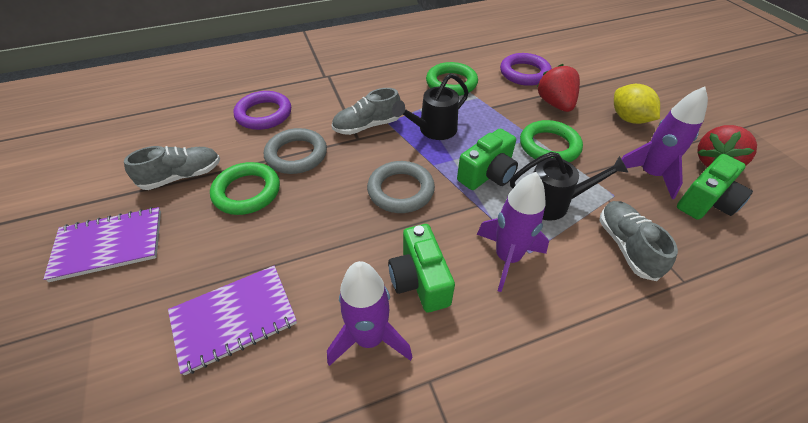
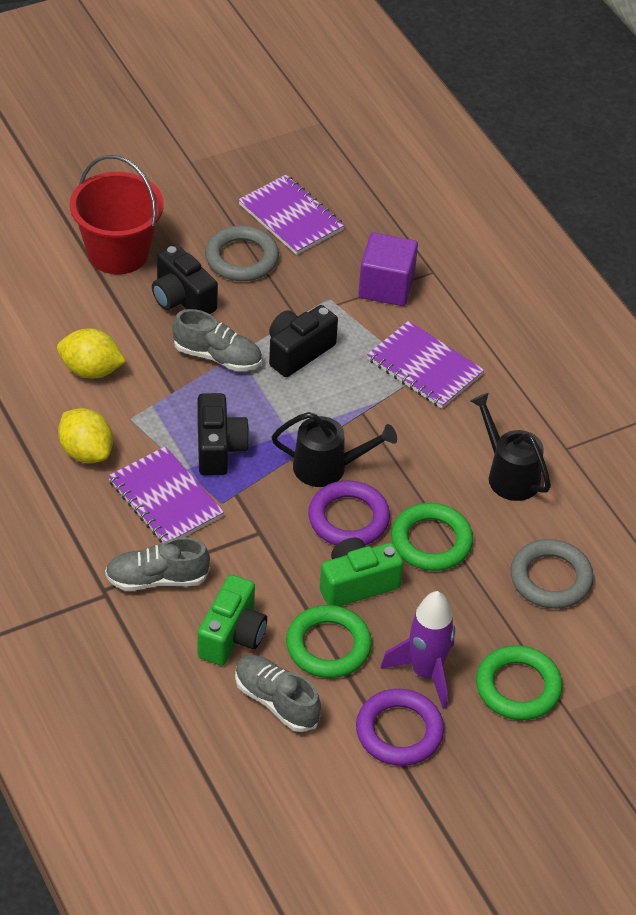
black camera: none = 0 -> [152,244,218,314] [198,393,250,476] [269,305,338,377] = 3
green camera: [388,224,455,312] [457,129,518,190] [677,154,753,219] = 3 -> [198,575,267,665] [320,538,403,606] = 2
purple cube: none = 0 -> [358,233,418,306] = 1
purple notebook: [43,207,161,282] [168,266,297,375] = 2 -> [108,446,224,543] [238,175,345,255] [367,321,484,409] = 3
purple rocket: [327,261,412,366] [477,172,549,292] [621,87,708,199] = 3 -> [380,591,455,709] = 1
red bucket: none = 0 -> [70,155,163,274] = 1
red strawberry: [537,64,580,112] [697,125,757,167] = 2 -> none = 0
yellow lemon: [614,84,660,124] = 1 -> [57,328,126,379] [58,408,113,463] = 2

